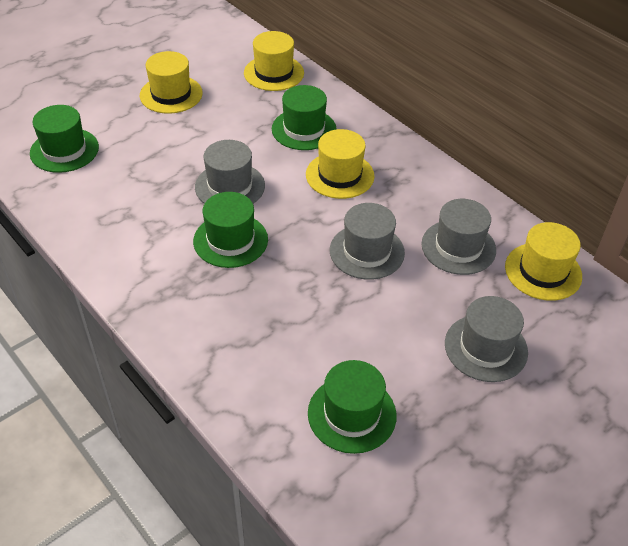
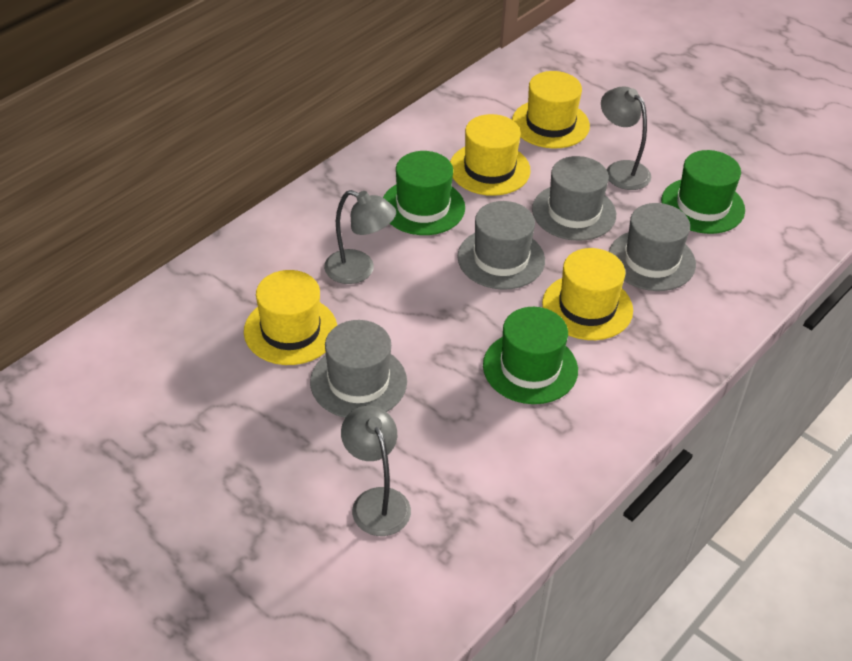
green hat: [30,105,99,173] [193,192,268,268] [272,85,337,150] [308,360,397,454] = 4 -> [383,151,465,235] [483,307,578,404] [661,150,745,234] = 3
grey lamp: none = 0 -> [324,190,396,284] [341,406,411,536] [601,86,651,190] = 3

